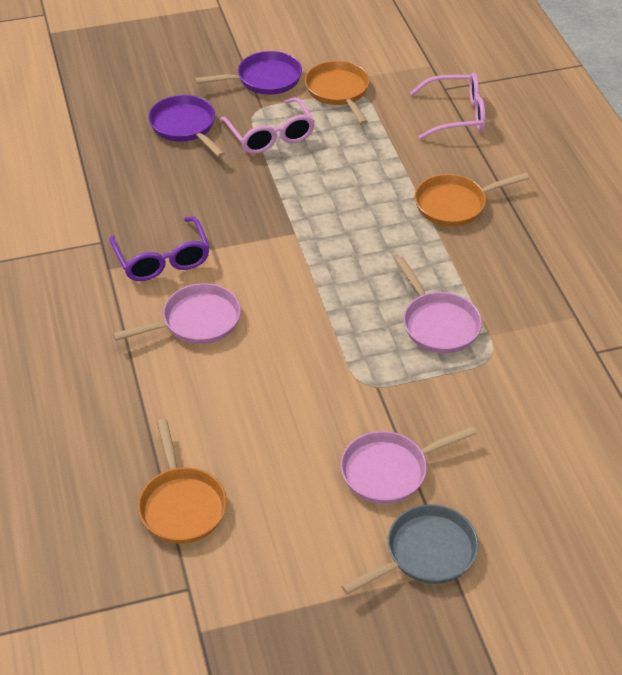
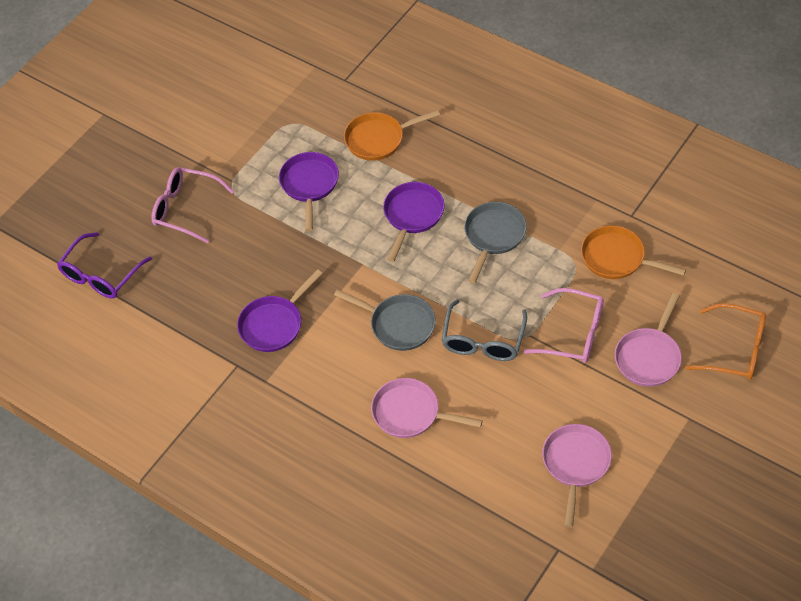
grey glasses: none = 0 -> [442,299,527,361] = 1
grey pan: [341,504,479,594] = 1 -> [334,289,436,351] [464,202,527,283] = 2
orange glasses: none = 0 -> [685,303,766,380] = 1
orange pan: [138,419,227,544] [305,61,370,124] [415,173,529,227] = 3 -> [344,110,440,161] [581,225,686,279] = 2
purple pan: [148,95,225,157] [195,51,302,95] = 2 -> [237,269,323,352] [279,152,339,231] [383,182,445,262] = 3

